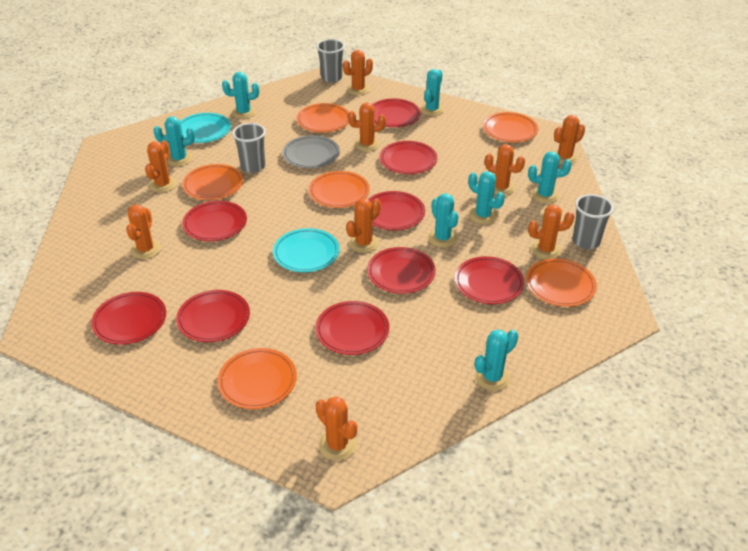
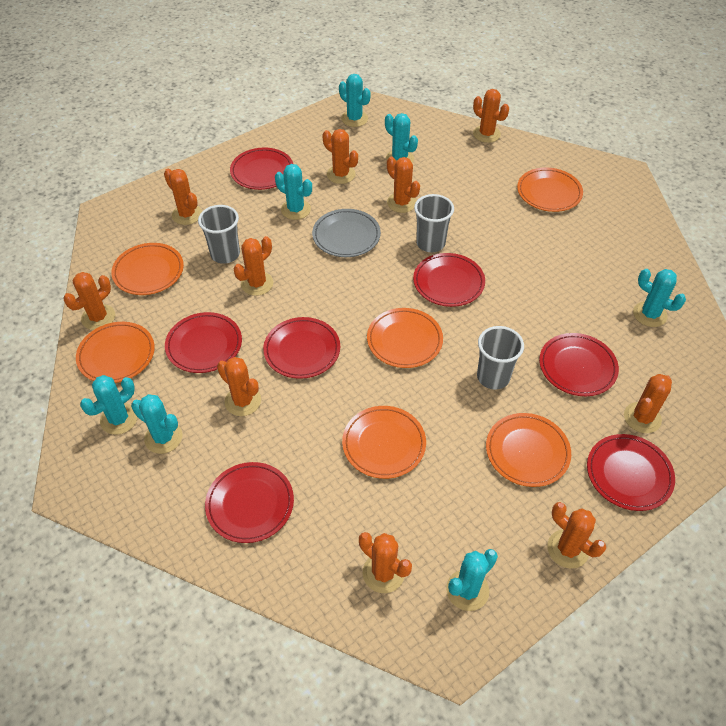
orange cactus: [126,204,161,259] [145,140,177,193] [316,396,357,461] [343,50,373,95] [346,198,381,253] [348,103,386,152] [485,144,525,196] [528,205,575,259] [554,115,585,164] = 9 -> [64,272,115,330] [164,169,202,225] [217,357,261,416] [234,236,273,296] [322,129,358,184] [359,532,412,593] [387,157,420,213] [473,89,509,143] [547,502,606,569] [624,374,672,433] = 10
red plate: [91,292,166,345] [176,290,250,342] [182,201,247,241] [315,301,389,355] [367,247,436,294] [368,191,425,230] [372,98,421,127] [379,141,437,174] [455,256,524,304] = 9 -> [165,312,242,373] [205,462,294,543] [230,147,293,190] [263,317,340,379] [413,253,485,307] [539,333,619,396] [587,434,675,511] = 7
turquoise plate: [180,113,231,143] [273,228,340,272] = 2 -> none = 0

